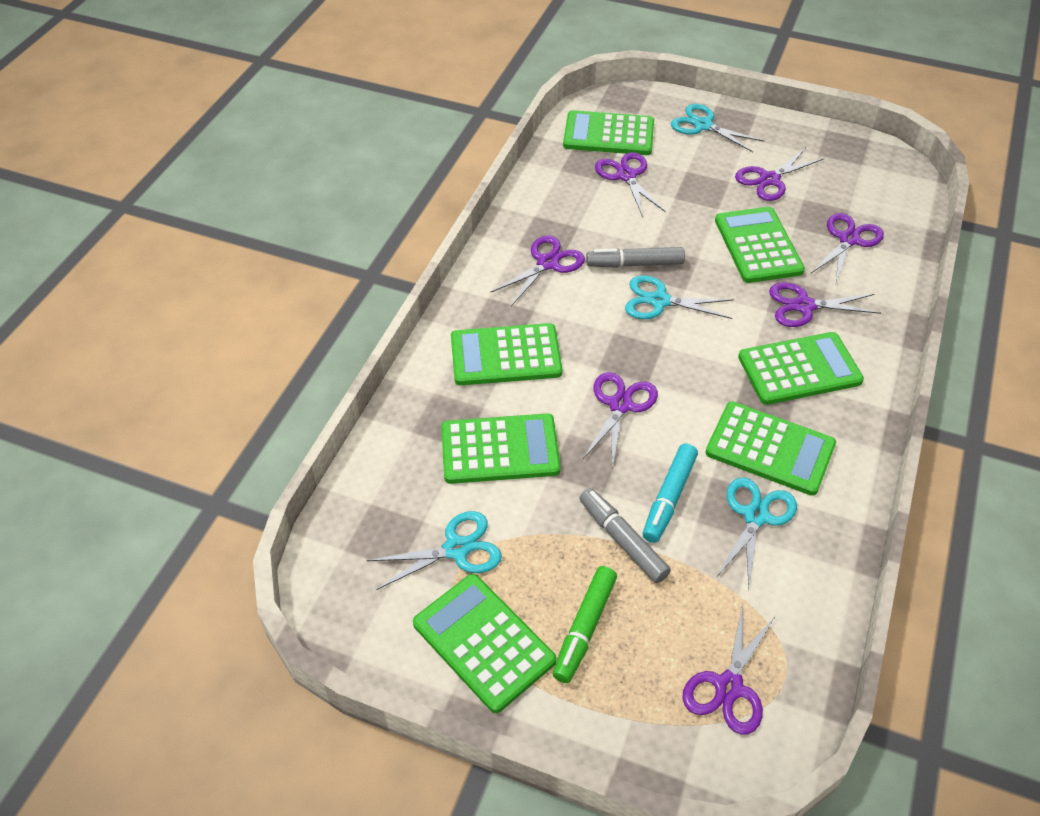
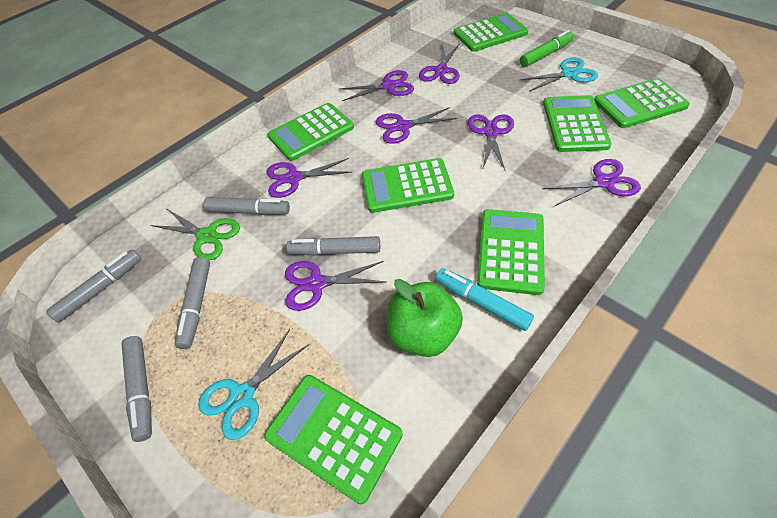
green apple: none = 0 -> [387,279,463,357] = 1
green scissors: none = 0 -> [151,208,240,260] = 1
grey marker: [580,488,671,583] [586,247,685,268] = 2 -> [46,250,141,323] [122,336,152,442] [175,257,210,349] [203,197,290,215] [286,236,380,256] = 5
turquoise scissors: [367,511,502,590] [625,275,734,319] [671,104,764,152] [716,477,797,587] = 4 -> [198,329,310,440] [519,57,598,92] = 2

